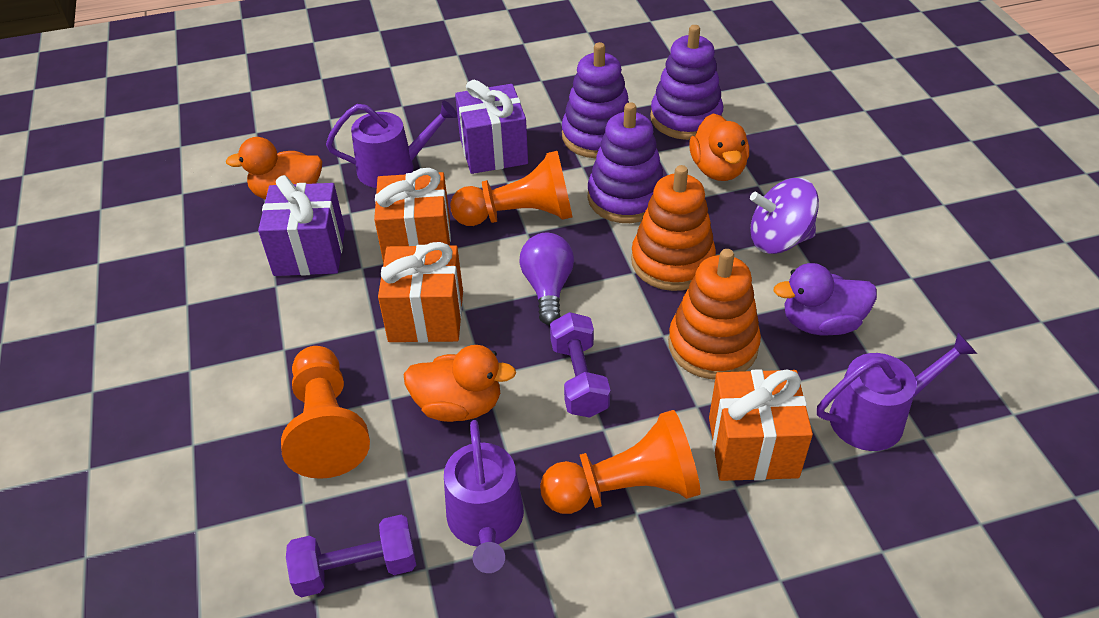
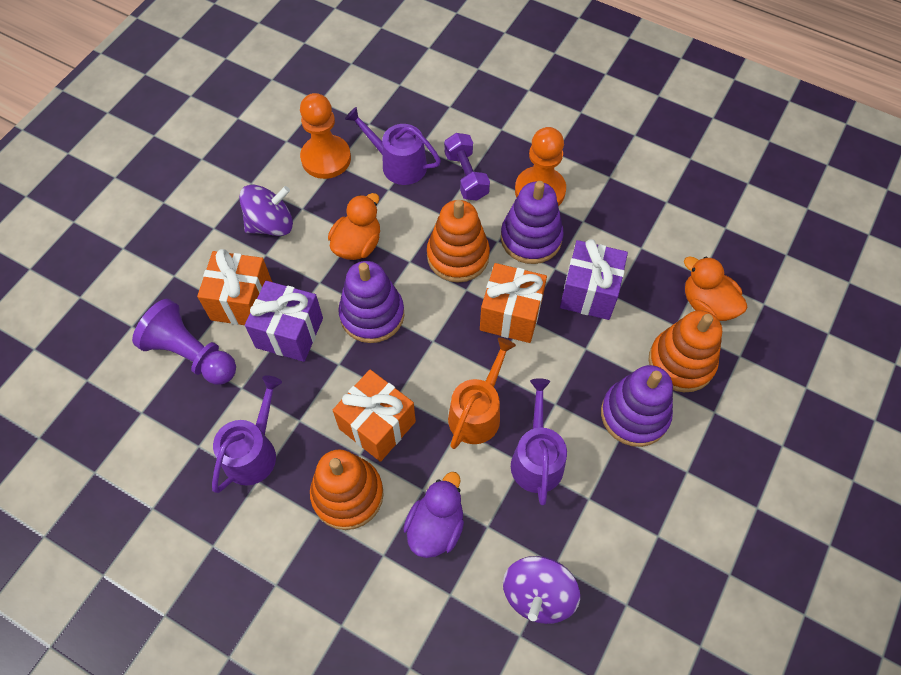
orange duck: [226,137,322,200] [404,345,516,422] [689,114,749,181] = 3 -> [328,193,380,260] [684,256,747,321] = 2
orange pawn: [281,346,370,479] [450,151,573,226] [540,410,701,514] = 3 -> [300,93,351,179] [515,127,566,206] = 2
orange stacking toy: [631,165,716,291] [668,249,761,379] = 2 -> [310,450,384,530] [427,200,490,283] [649,310,722,392] = 3
orange watering can: none = 0 -> [448,338,516,449] = 1
purple dumbbell: [286,515,416,597] [550,312,610,418] = 2 -> [444,133,490,200] = 1
purple light bulb: [520,233,574,325] = 1 -> none = 0
purple pawn: none = 0 -> [132,299,236,385] = 1
purple spinning top: [750,178,819,254] = 1 -> [239,185,293,236] [503,556,580,624] = 2

